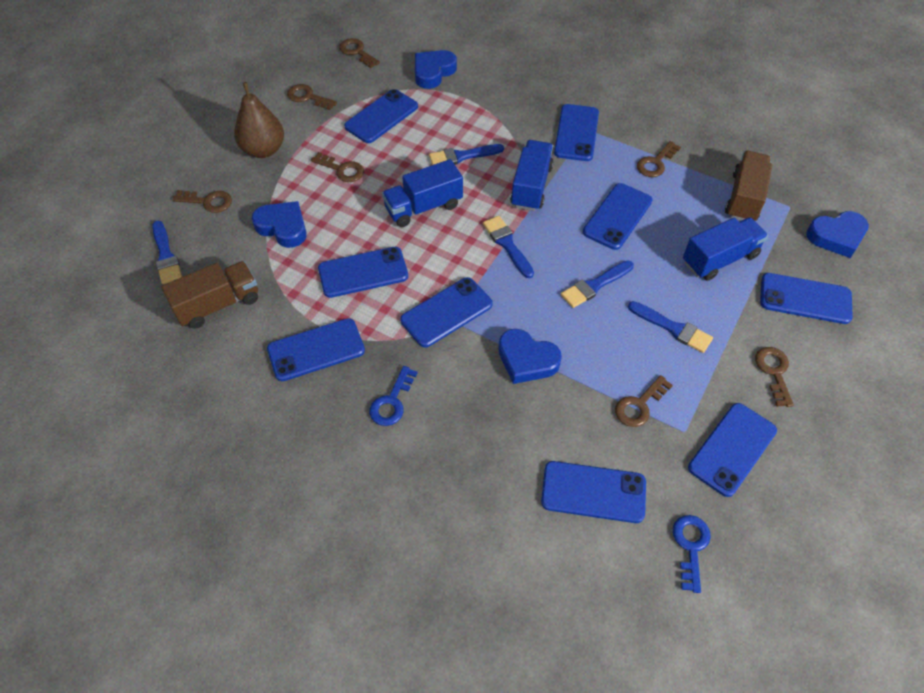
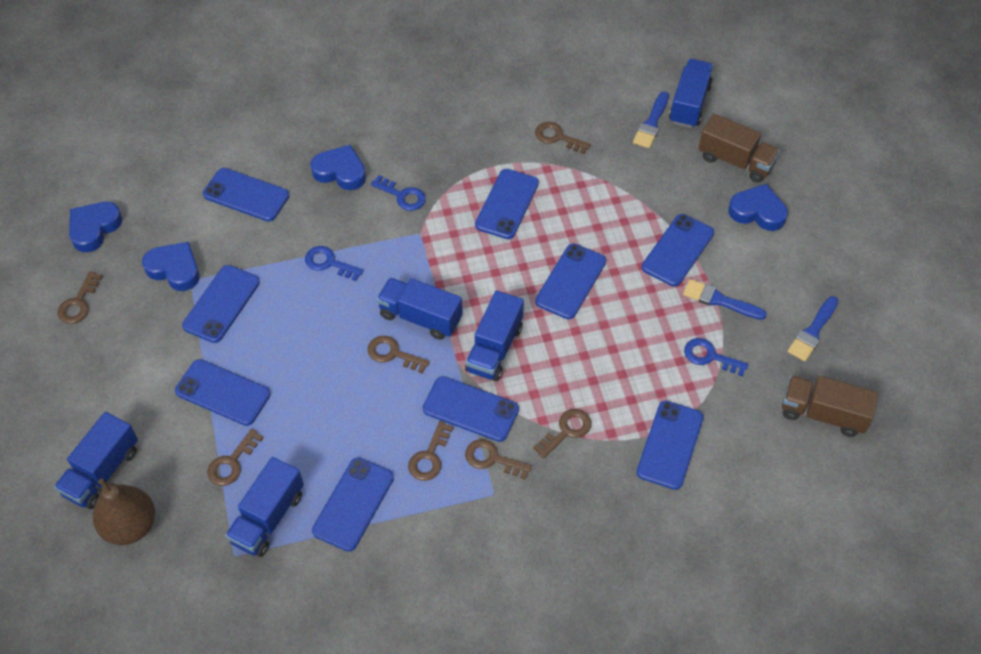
blue brush: [152,221,182,284] [429,144,504,165] [483,216,534,278] [561,261,634,308] [628,301,713,353] = 5 -> [633,91,669,148] [683,279,767,320] [787,296,839,361] = 3
blue key: [369,366,417,426] [673,515,711,593] = 2 -> [305,246,364,281] [371,175,426,211] [684,338,749,377] = 3
blue truck: [382,159,463,227] [510,140,554,211] [683,217,768,281] = 3 -> [54,412,138,509] [225,457,304,557] [377,278,463,340] [465,290,524,381] [669,59,713,128] = 5

